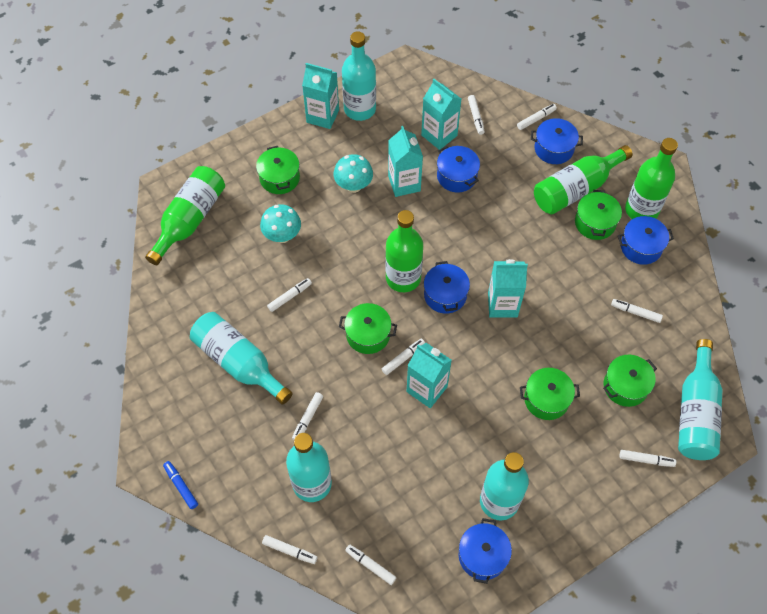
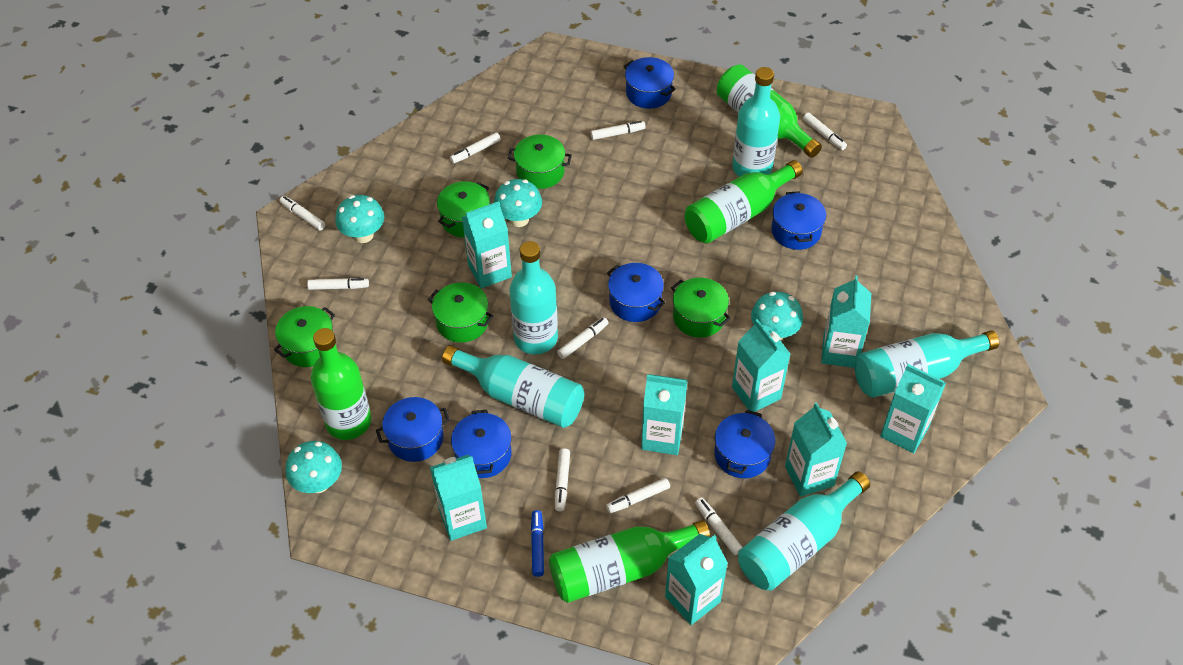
blue pot: [424,261,470,314] [437,146,480,193] [459,518,512,584] [531,118,583,164] [618,216,674,265] = 5 -> [376,397,450,462] [451,410,512,478] [607,263,665,322] [624,57,676,109] [714,410,776,478] [771,191,826,250] = 6
turquoise carton: [302,63,339,129] [388,126,423,197] [407,343,452,408] [421,79,461,150] [488,259,528,318] = 5 -> [430,455,487,541] [462,201,512,288] [641,374,687,455] [665,534,728,625] [732,319,790,412] [785,403,847,497] [821,276,871,368] [880,364,946,454] = 8
turquoise mushroom: [260,204,301,243] [334,154,373,193] = 2 -> [285,441,342,493] [335,195,384,243] [494,179,542,227] [751,292,803,340] = 4

